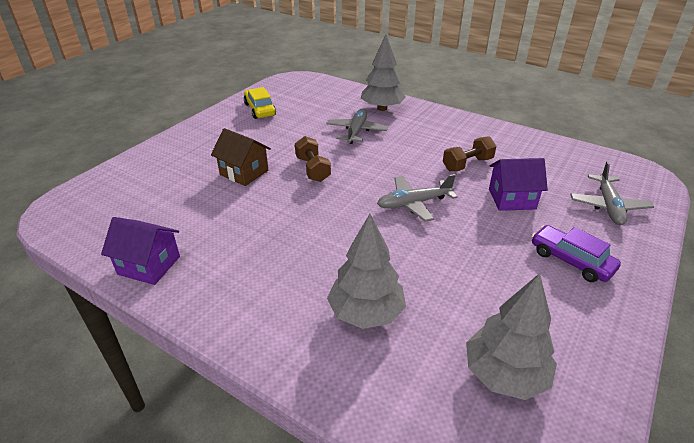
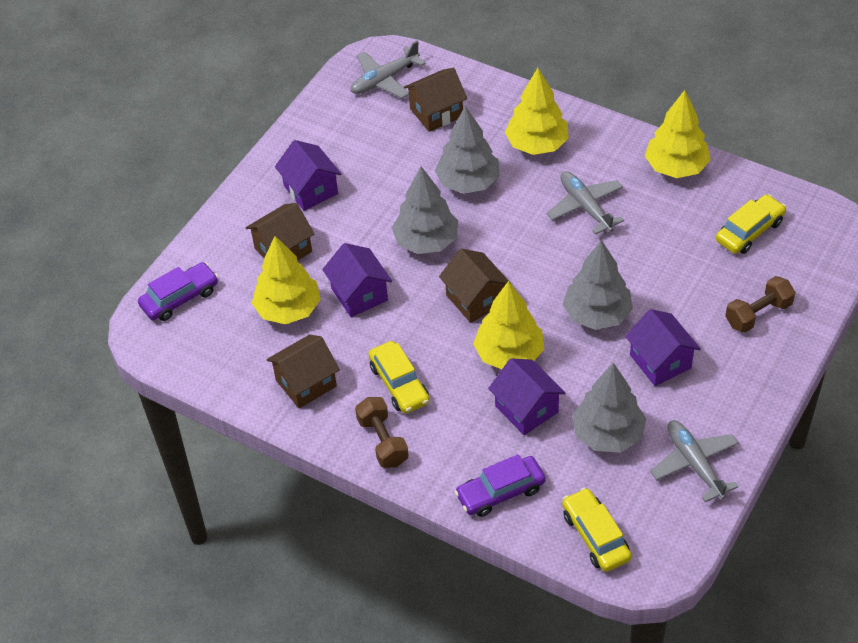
brown house: [211,128,271,186] = 1 -> [245,203,315,261] [266,335,340,408] [404,68,467,132] [439,249,509,323] = 4
grey tree: [327,214,406,329] [361,34,406,111] [466,273,557,400] = 3 -> [392,166,458,254] [435,106,500,194] [563,240,633,330] [572,363,647,453] = 4
purple car: [532,225,621,282] = 1 -> [138,262,218,321] [455,454,546,517] = 2
purple house: [101,217,180,285] [489,158,548,211] = 2 -> [275,140,341,211] [322,243,392,317] [488,358,566,435] [625,309,701,386] = 4
yellow car: [244,87,276,119] = 1 -> [368,341,430,414] [562,488,632,572] [716,194,786,254] = 3
yellow tree: none = 0 -> [252,236,321,324] [473,281,544,369] [505,68,569,155] [645,90,711,178] = 4

